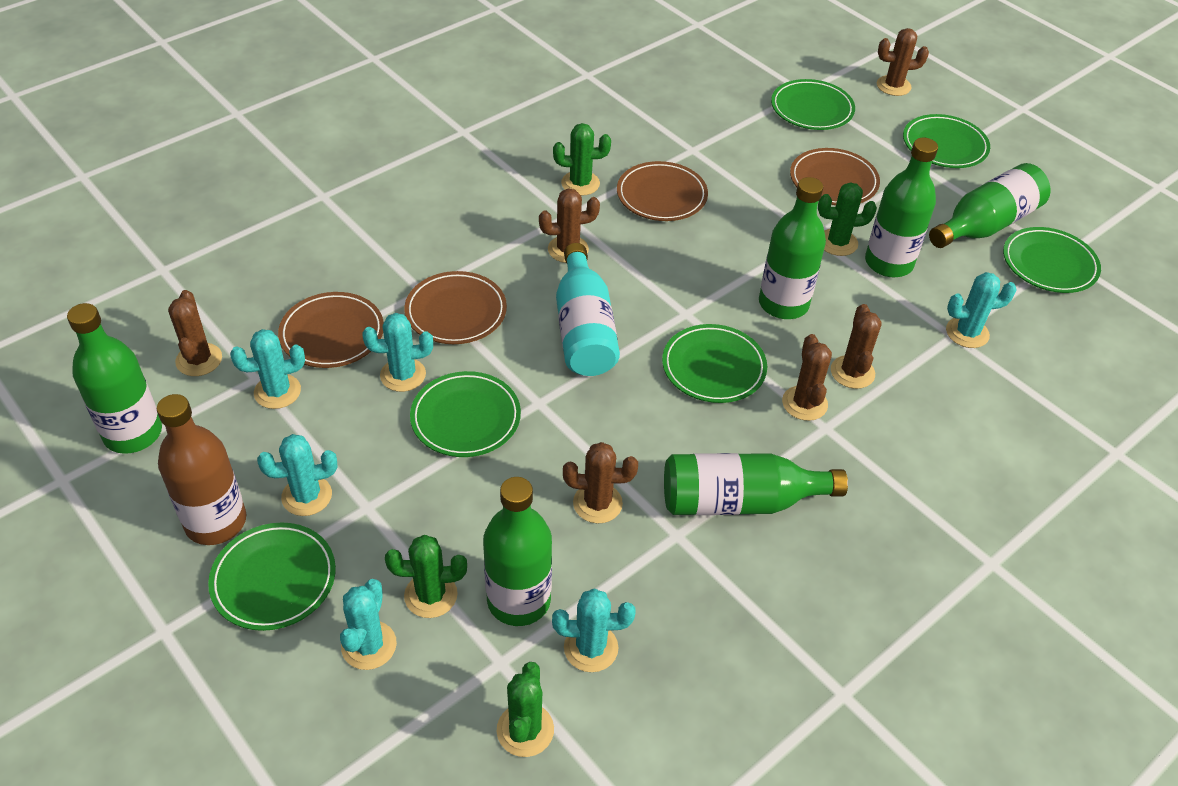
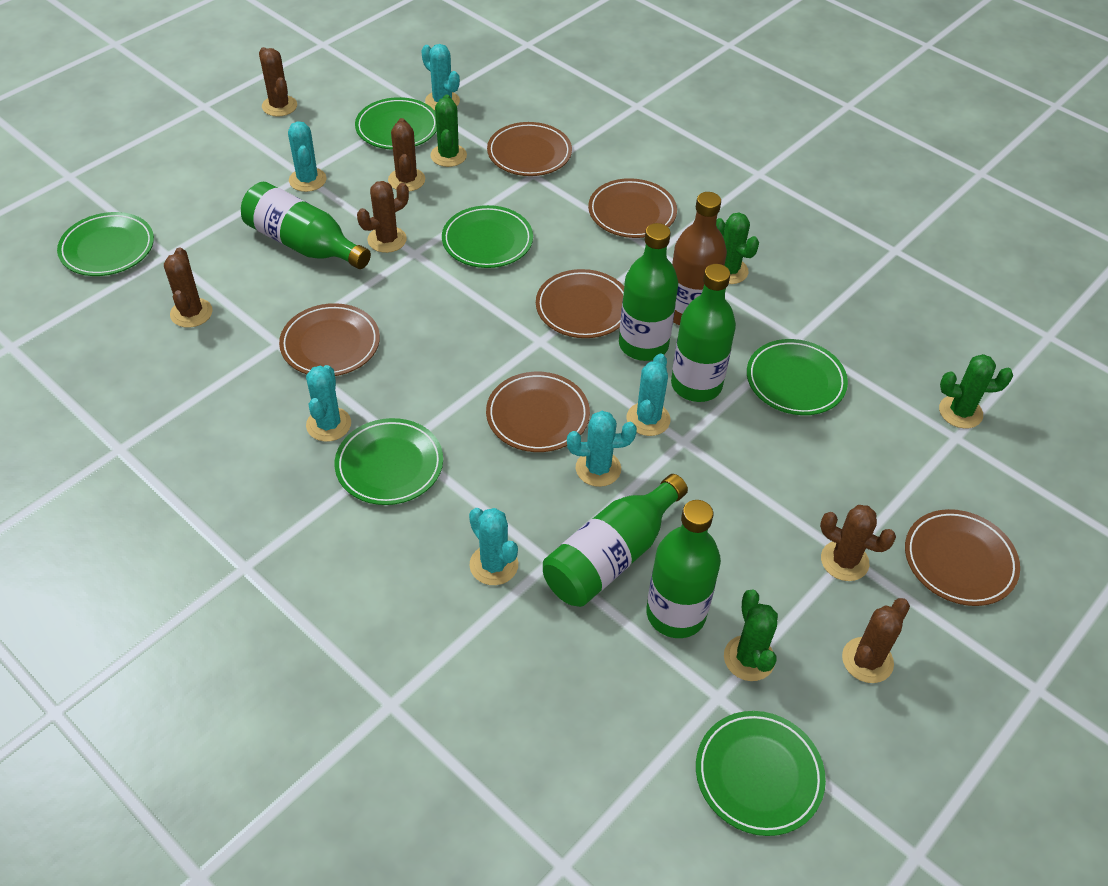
brown plate: [278,292,384,368] [405,271,507,344] [617,161,708,221] [790,148,880,205] = 4 -> [279,303,380,376] [486,372,590,452] [487,122,572,176] [536,269,624,338] [588,178,677,238] [905,509,1020,606] = 6
green bottle: [67,303,162,454] [483,477,552,626] [664,453,848,515] [759,177,826,319] [865,138,938,277] [929,163,1051,248] = 6 -> [241,182,371,269] [543,474,688,607] [619,223,678,361] [646,500,721,638] [671,264,736,402] = 5
turquoise bottle: [556,243,620,376] = 1 -> none = 0

